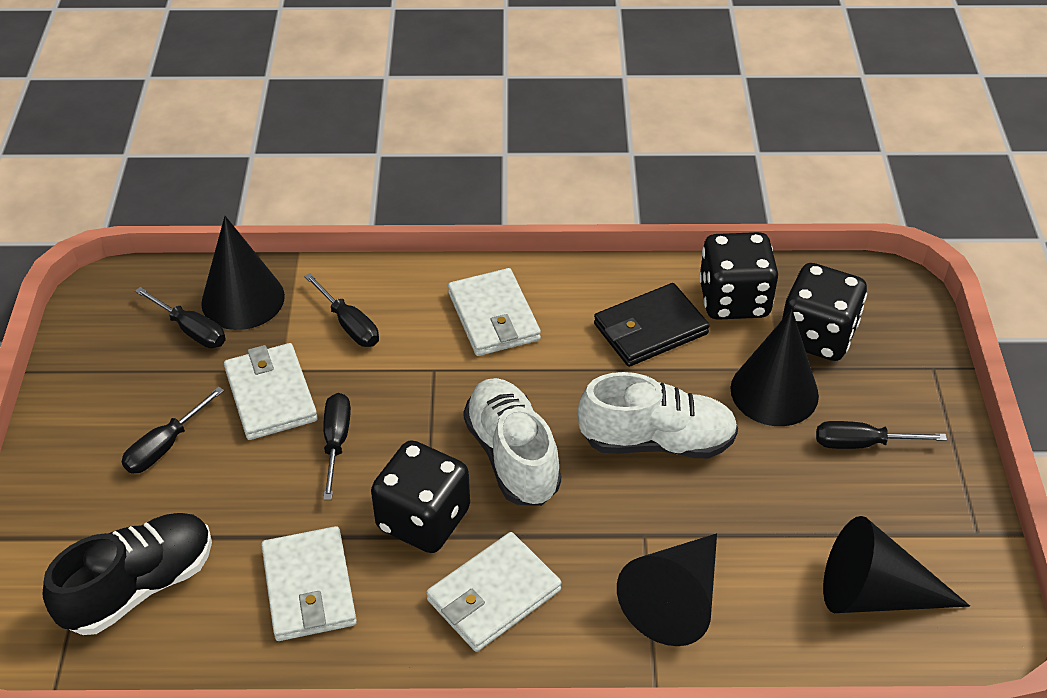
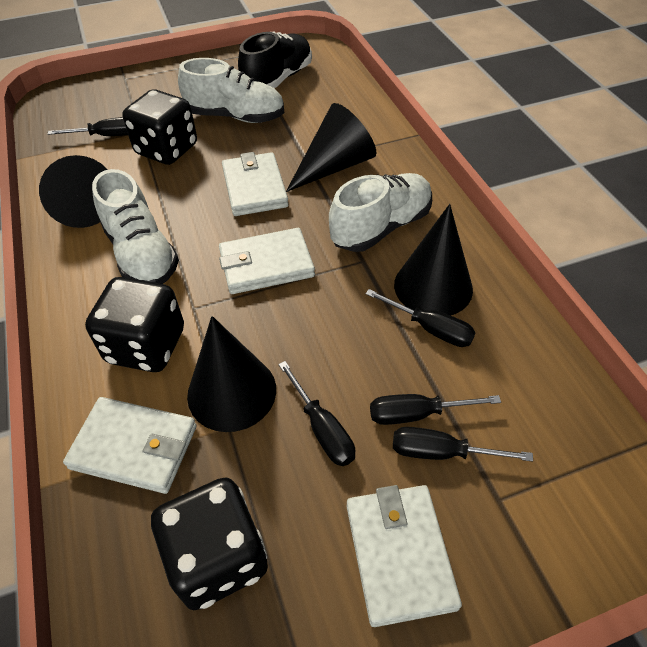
black wallet: [594,283,710,367] = 1 -> none = 0
white shoe: [463,378,561,506] [578,372,738,458] = 2 -> [92,169,179,284] [178,58,284,123] [329,173,432,252] = 3

